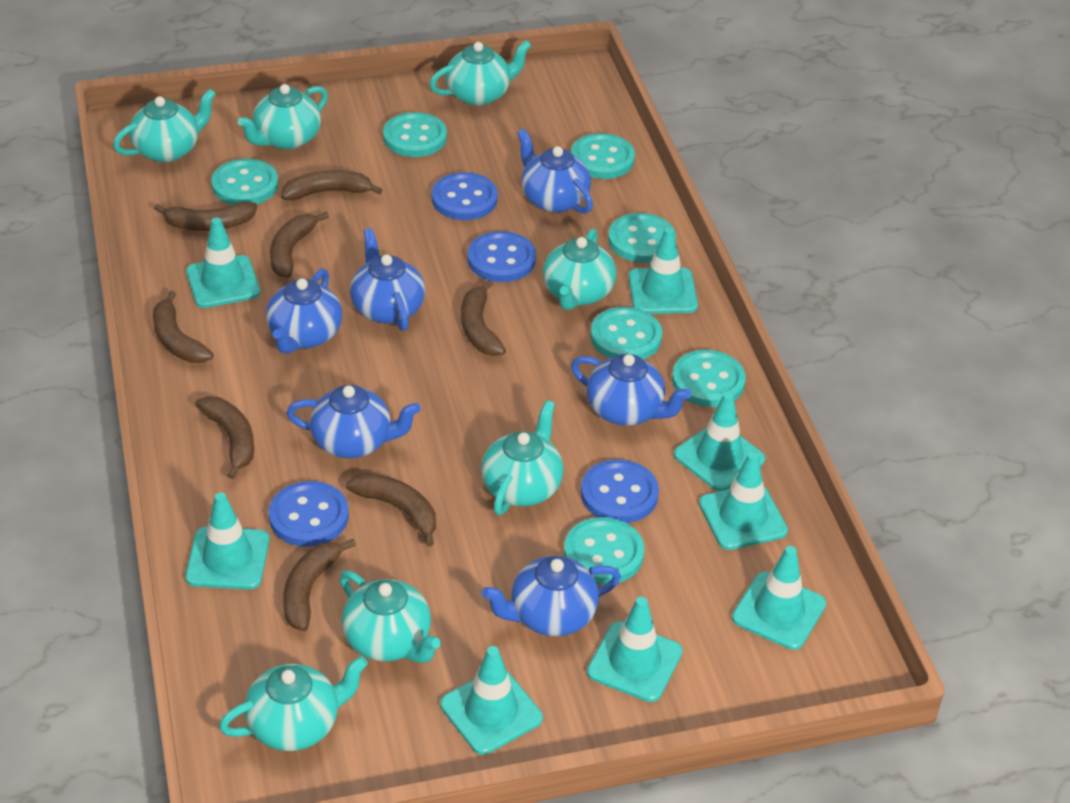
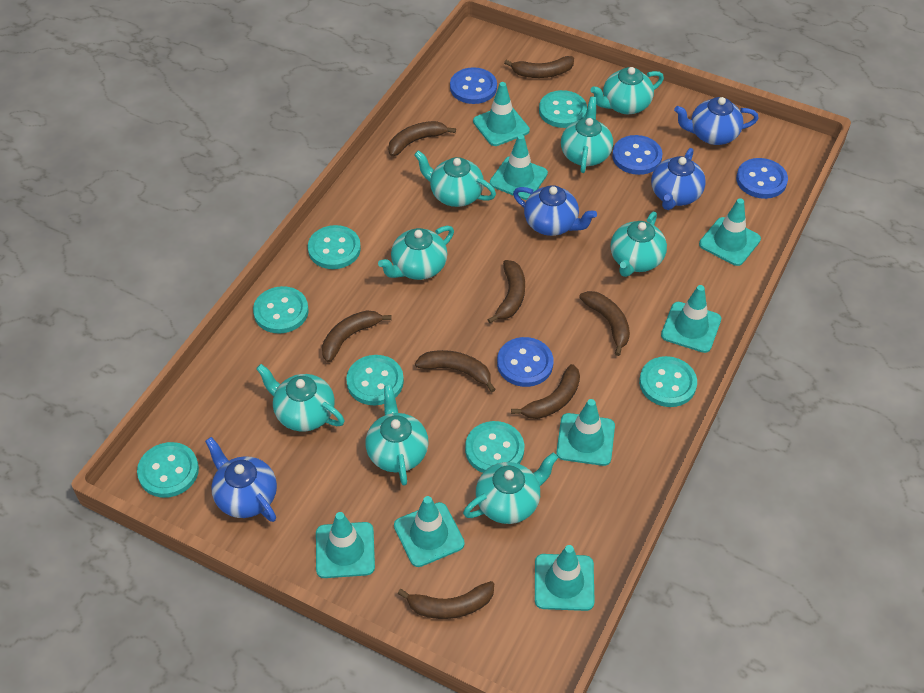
blue teapot: [266,269,342,354] [287,385,421,458] [350,228,425,331] [482,556,621,636] [517,129,593,214] [571,354,691,426] = 6 -> [205,437,277,522] [513,185,597,236] [651,148,706,210] [674,97,759,145] = 4
turquoise teapot: [113,89,216,162] [219,656,368,751] [238,84,328,149] [340,571,441,663] [429,40,532,106] [481,400,563,515] [543,228,617,310] = 7 -> [256,364,345,431] [365,385,429,485] [378,226,454,280] [414,150,496,207] [463,453,558,524] [561,97,613,173] [590,67,664,114] [611,212,667,277] = 8

